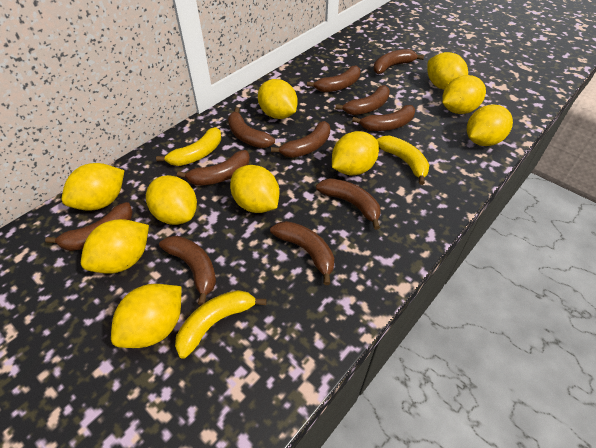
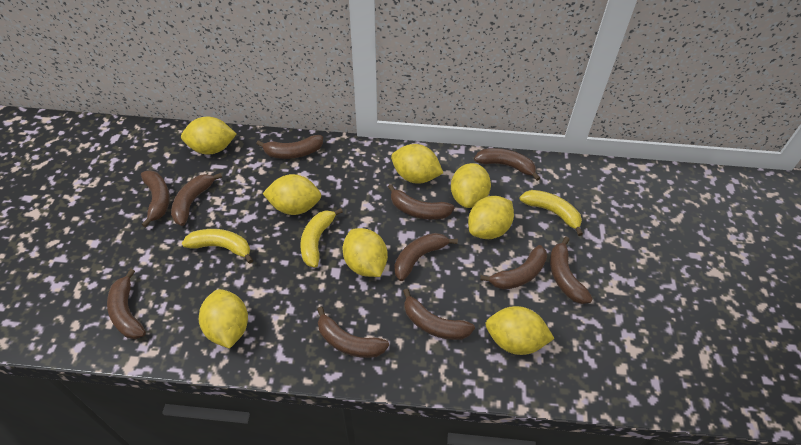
yellow lemon: [62,163,125,211] [81,219,149,274] [111,284,181,348] [146,175,197,225] [230,165,280,213] [258,79,298,119] [332,131,379,175] [427,52,468,90] [442,75,486,114] [467,105,513,146] = 10 -> [181,117,236,155] [199,289,248,349] [262,174,321,215] [343,228,388,277] [391,144,443,184] [451,163,491,208] [468,196,514,239] [486,306,555,355] = 8

